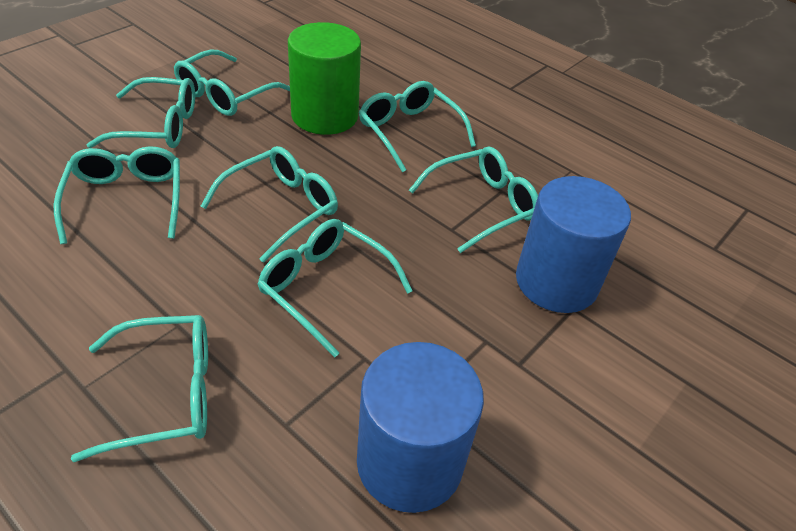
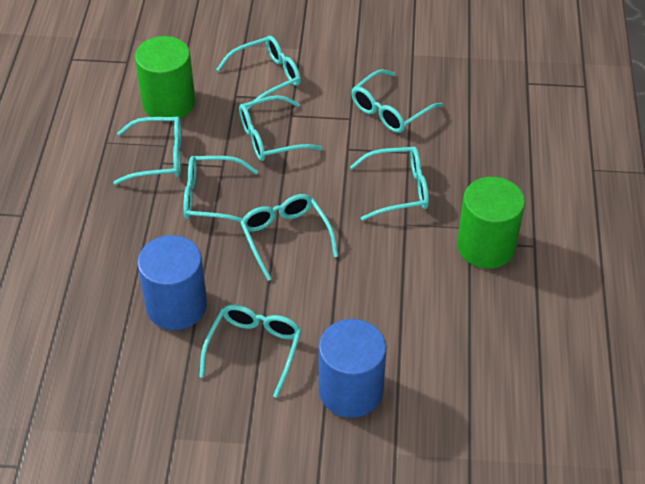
green cylinder: [288,22,361,135] = 1 -> [135,36,195,118] [457,177,525,269] = 2

